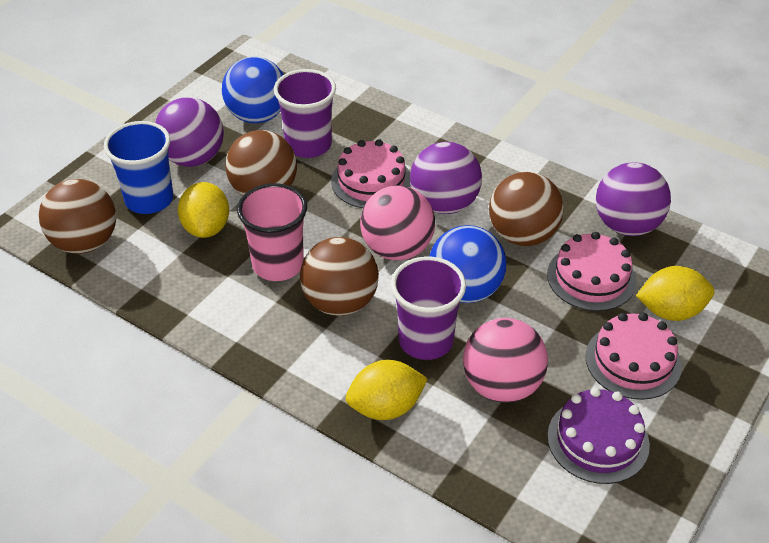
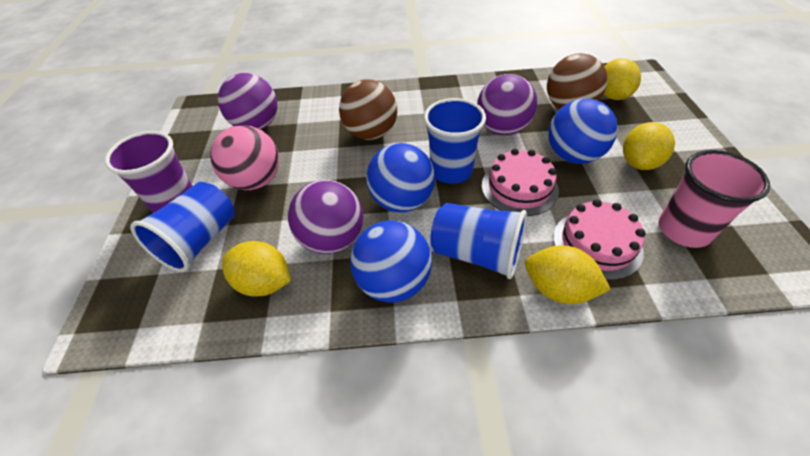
blue ball: [222,57,284,123] [429,225,506,303] = 2 -> [350,221,432,303] [366,143,435,212] [549,99,618,164] = 3
blue cup: [104,121,173,214] = 1 -> [130,182,235,272] [424,98,486,184] [430,203,527,279] = 3
brown ball: [39,179,116,254] [225,130,297,196] [300,237,379,316] [489,172,564,246] = 4 -> [339,79,397,140] [547,53,608,109] = 2
pink ball: [360,185,435,260] [463,318,548,403] = 2 -> [210,125,279,190] = 1
pink cake: [331,139,411,208] [547,232,637,311] [586,313,682,400] = 3 -> [482,149,559,216] [553,199,646,280] = 2
purple cake: [547,387,650,484] = 1 -> none = 0
purple cup: [274,69,336,158] [391,256,466,360] = 2 -> [105,131,193,213] = 1
yellow lemon: [178,182,229,238] [346,360,428,420] [636,266,715,321] = 3 -> [222,241,291,297] [525,245,611,304] [604,58,641,100] [623,122,675,170] = 4

